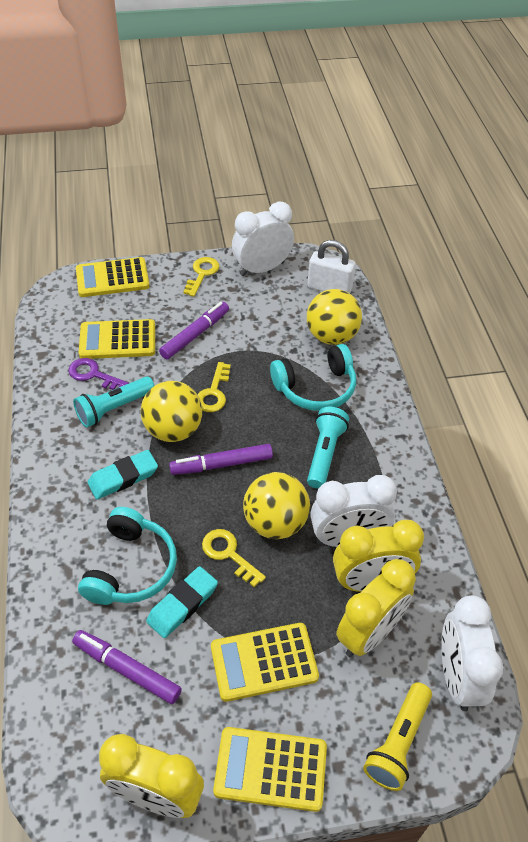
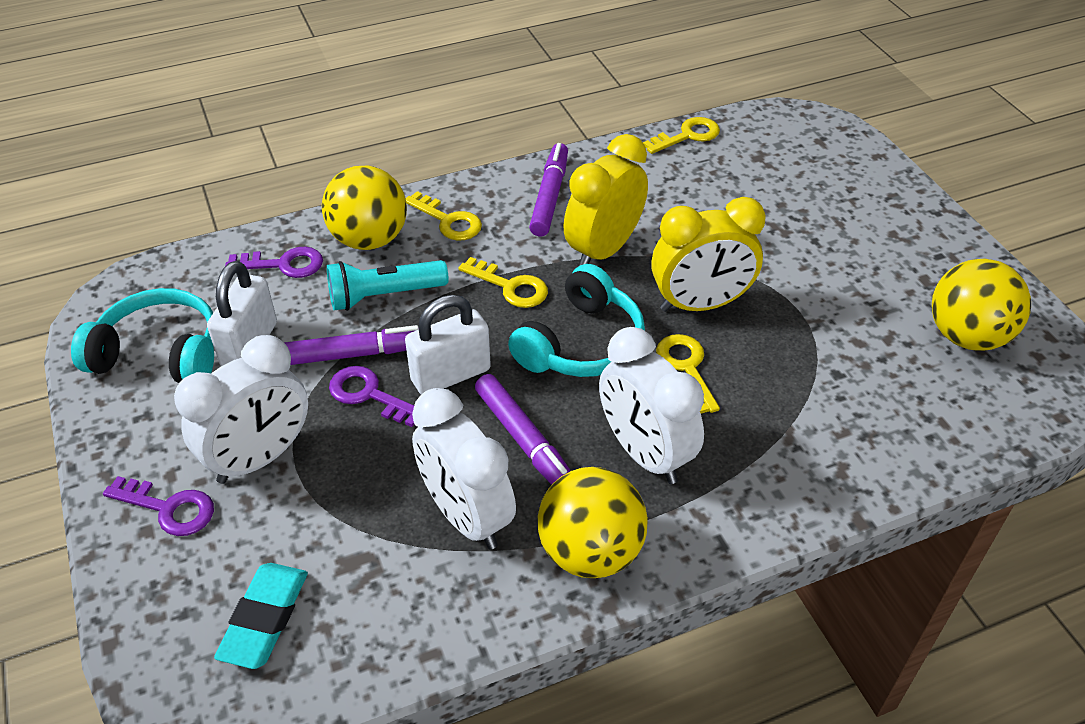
purple key: [69,358,129,390] = 1 -> [103,476,214,536] [225,247,323,278] [329,366,414,427] = 3
turquoise eraser: [87,450,158,499] [146,566,218,638] = 2 -> [214,563,308,669] = 1
turquoise flashlight: [73,376,155,427] [307,407,349,489] = 2 -> [327,260,448,311] = 1
white padlock: [307,240,356,293] = 1 -> [207,261,277,366] [405,295,491,394] = 2
yellow calculator: [76,257,150,297] [79,319,155,359] [211,623,319,702] [213,727,327,812] = 4 -> none = 0
yellow clock: [99,734,204,818] [333,520,424,592] [336,559,416,657] = 3 -> [563,134,648,266] [651,197,766,312] = 2
yellow flashlight: [363,682,432,791] = 1 -> none = 0
yellow key: [184,257,219,297] [197,362,231,412] [202,529,266,587] = 3 -> [406,191,482,241] [458,257,548,308] [643,117,720,154] [656,334,720,414] = 4

